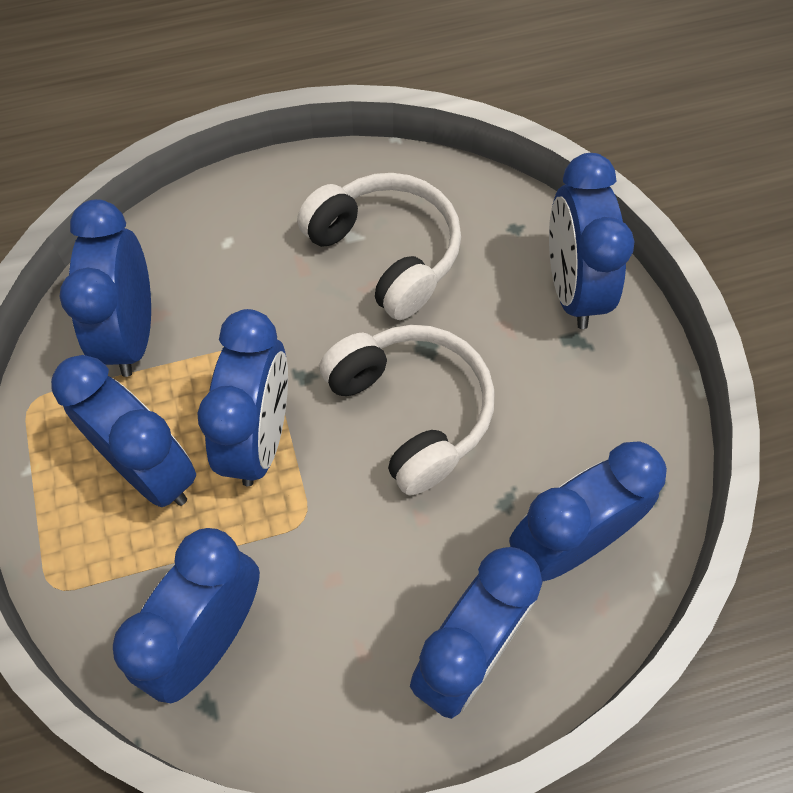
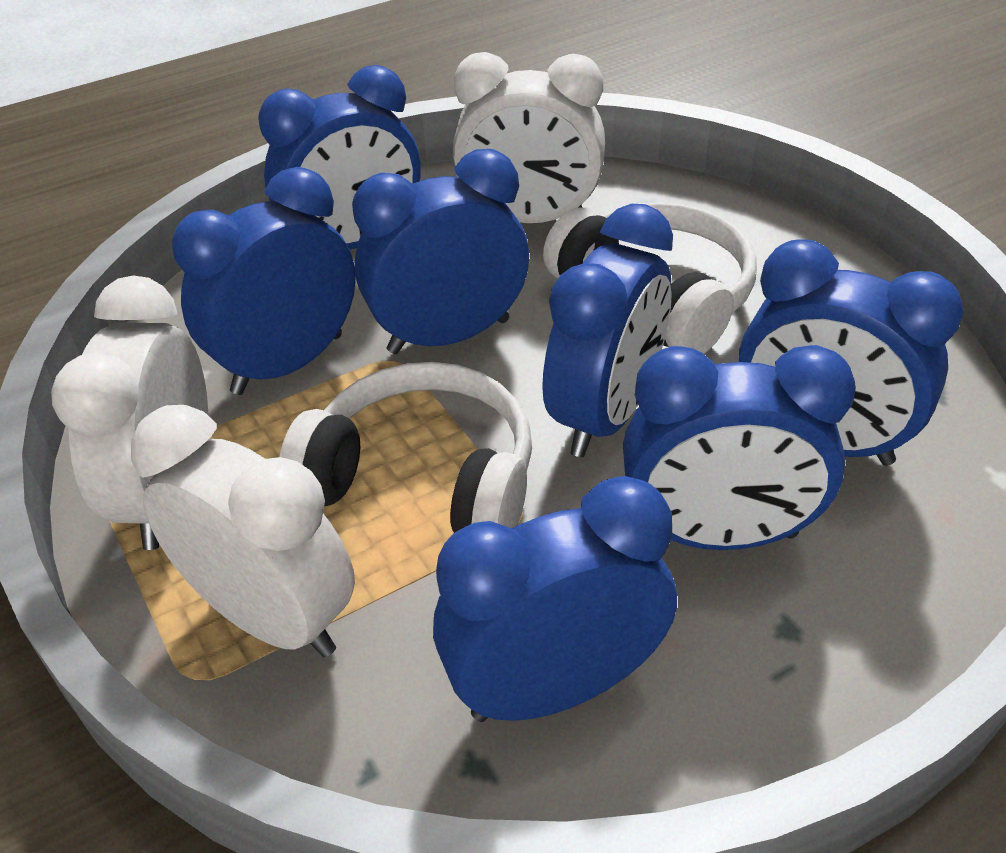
white clock: none = 0 -> [51,275,208,550] [131,405,355,657] [453,52,605,223] = 3

